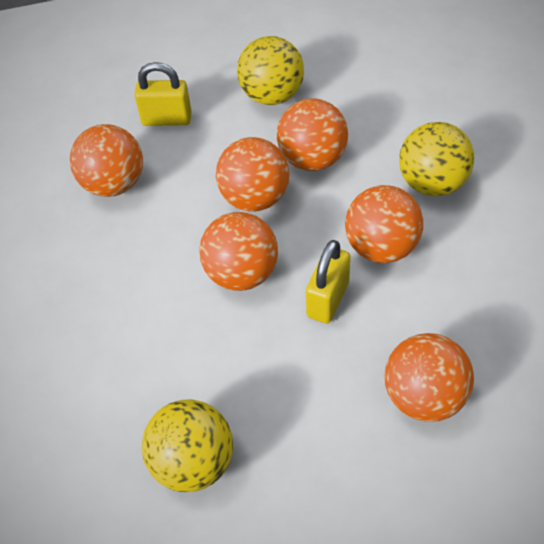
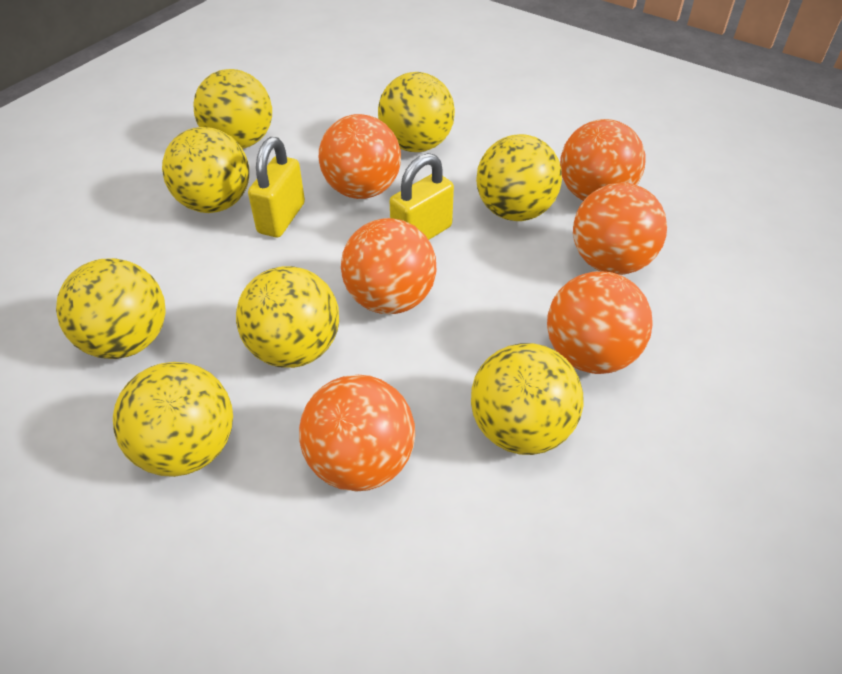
yellow ball: [142,399,233,492] [237,36,304,105] [399,122,474,196] = 3 -> [56,258,166,359] [113,362,233,477] [162,127,249,213] [193,69,272,149] [236,266,339,368] [378,72,455,152] [471,343,583,455] [476,134,562,221] = 8

